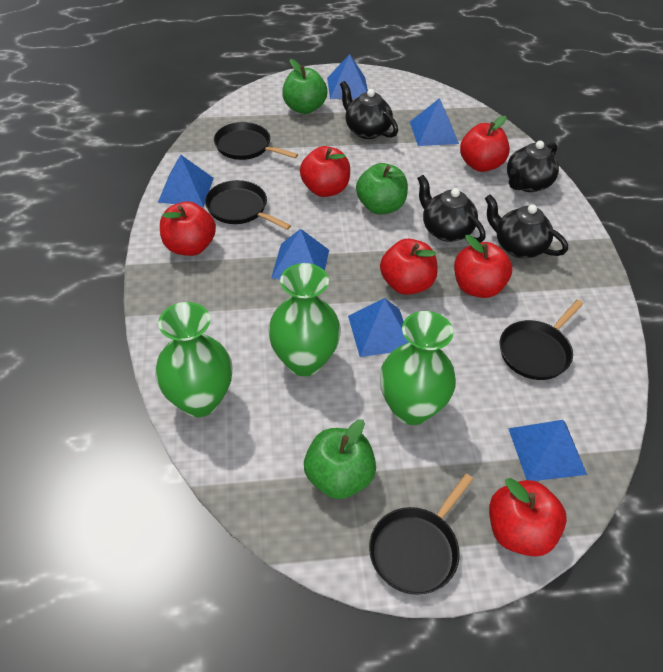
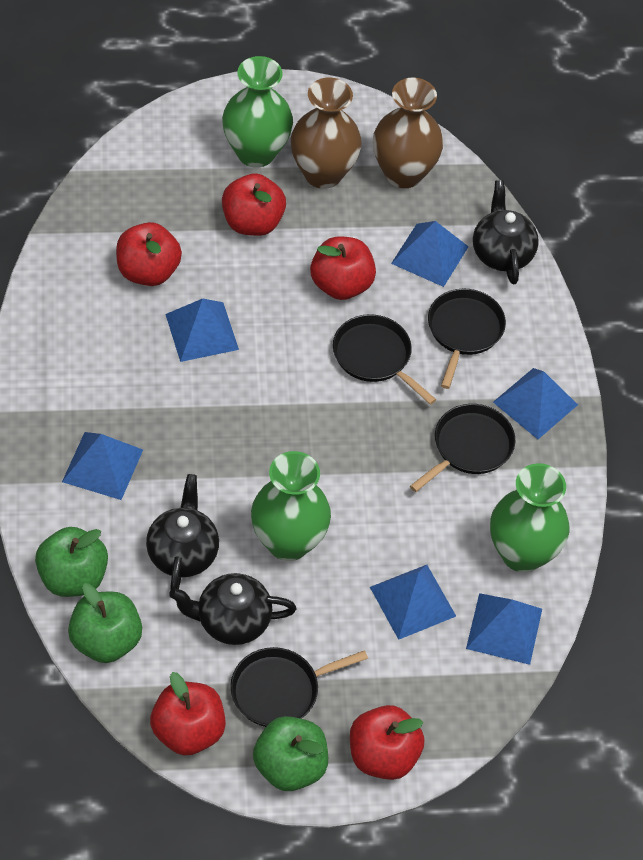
black teapot: [340,81,398,139] [417,175,486,243] [485,194,568,258] [507,141,559,192] = 4 -> [146,474,219,589] [169,573,297,645] [473,180,539,284] = 3
brown vase: none = 0 -> [291,78,362,189] [373,77,444,188] = 2
red apple: [160,201,216,256] [300,146,350,197] [380,239,438,295] [454,235,512,298] [460,116,510,172] [489,478,567,557] = 6 -> [116,222,182,286] [150,672,226,756] [222,173,286,236] [310,236,376,300] [350,705,425,780] = 5

